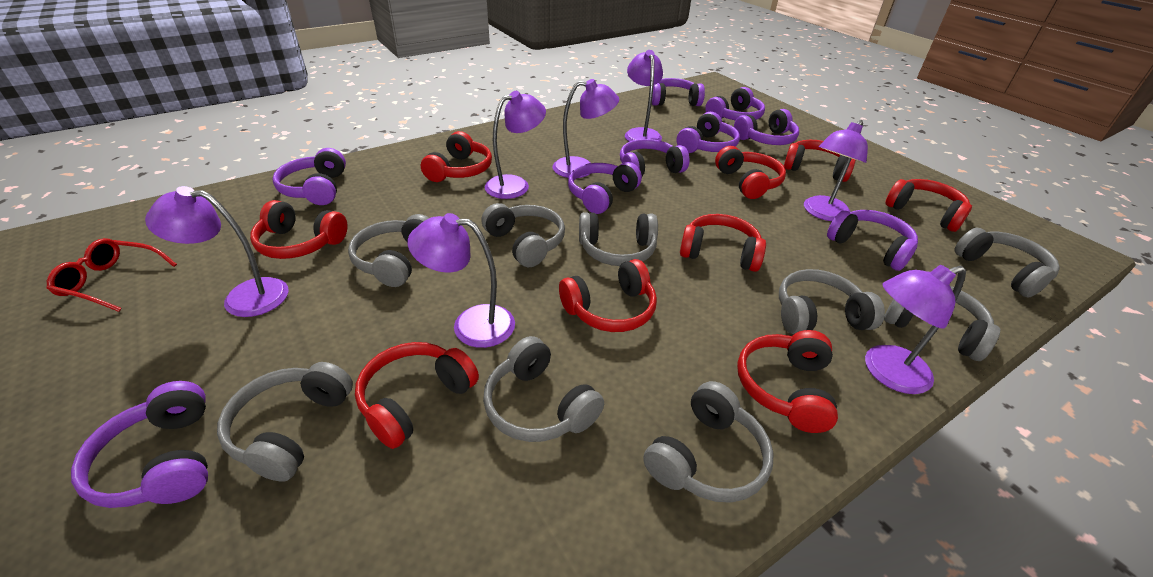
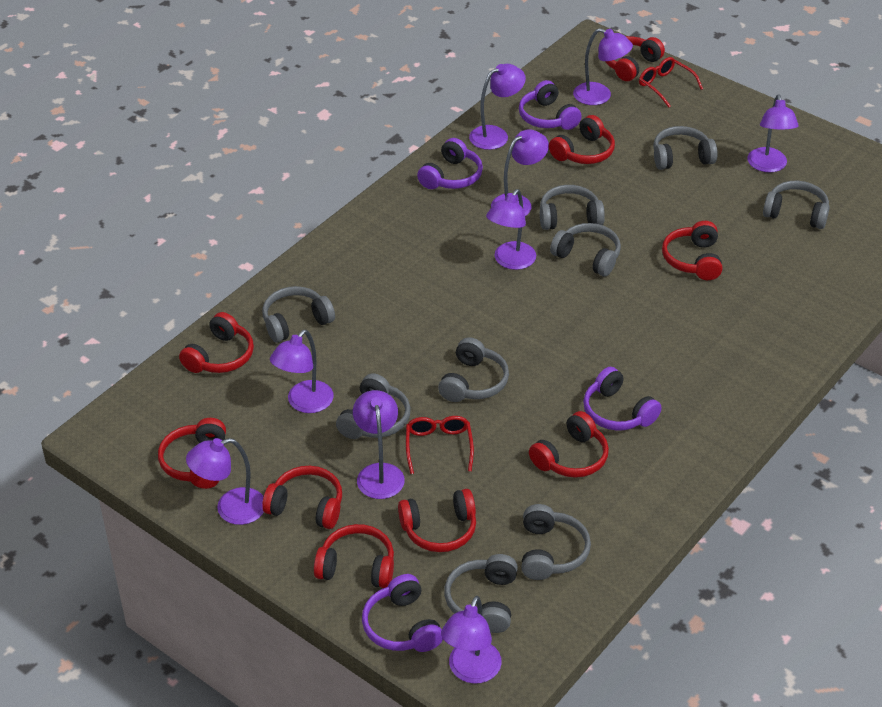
purple headphones: [71,381,208,508] [272,148,346,205] [568,162,642,214] [620,139,690,177] [652,78,705,106] [676,112,740,153] [705,87,765,120] [734,109,799,145] [827,210,918,271] = 9 -> [362,574,443,652] [417,138,483,189] [519,80,582,130] [583,367,662,431] = 4
purple lamp: [145,186,289,317] [407,213,515,348] [485,91,546,199] [552,79,619,178] [625,50,663,142] [804,120,868,221] [865,265,966,394] = 7 -> [186,438,264,525] [270,330,334,413] [353,390,405,499] [441,596,502,684] [469,64,526,150] [486,189,536,270] [491,129,549,216] [573,28,633,105] [747,94,799,172] = 9
red glasses: [47,238,177,312] = 1 -> [406,416,474,474] [639,57,703,107] = 2

